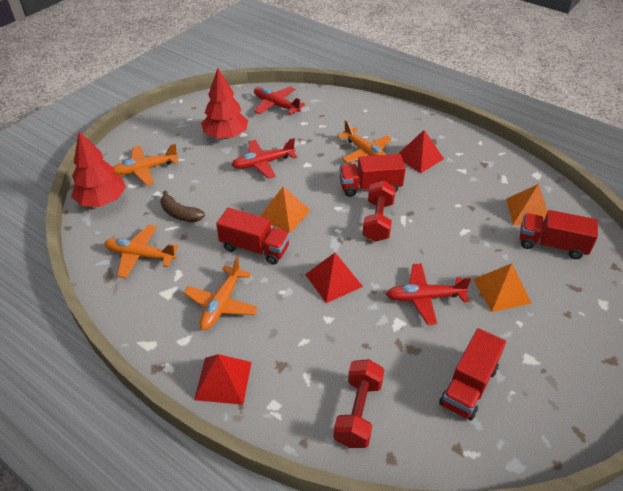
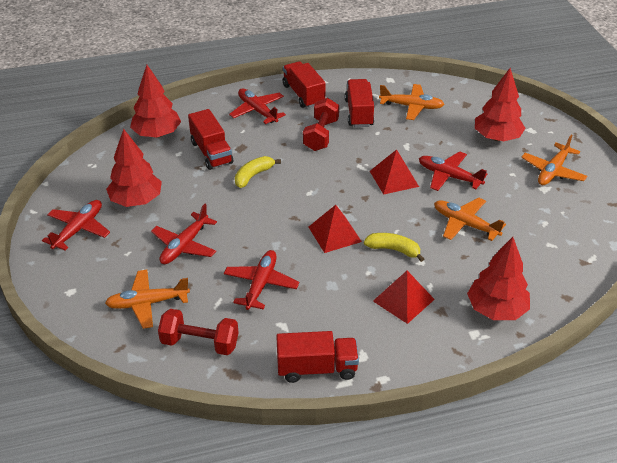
brown banana: [160,191,205,222] = 1 -> none = 0
orange pyramid: [260,186,311,233] [473,263,532,312] [506,184,548,225] = 3 -> none = 0
red plane: [232,138,297,179] [254,87,305,115] [386,263,471,325] = 3 -> [42,200,110,251] [151,204,217,264] [224,250,299,310] [229,88,286,124] [419,151,487,191] = 5
red tree: [71,131,126,207] [201,68,248,139] = 2 -> [106,129,162,207] [130,65,181,138] [467,237,530,320] [475,68,525,141] = 4
yellow banana: none = 0 -> [235,156,281,188] [364,233,424,262] = 2

